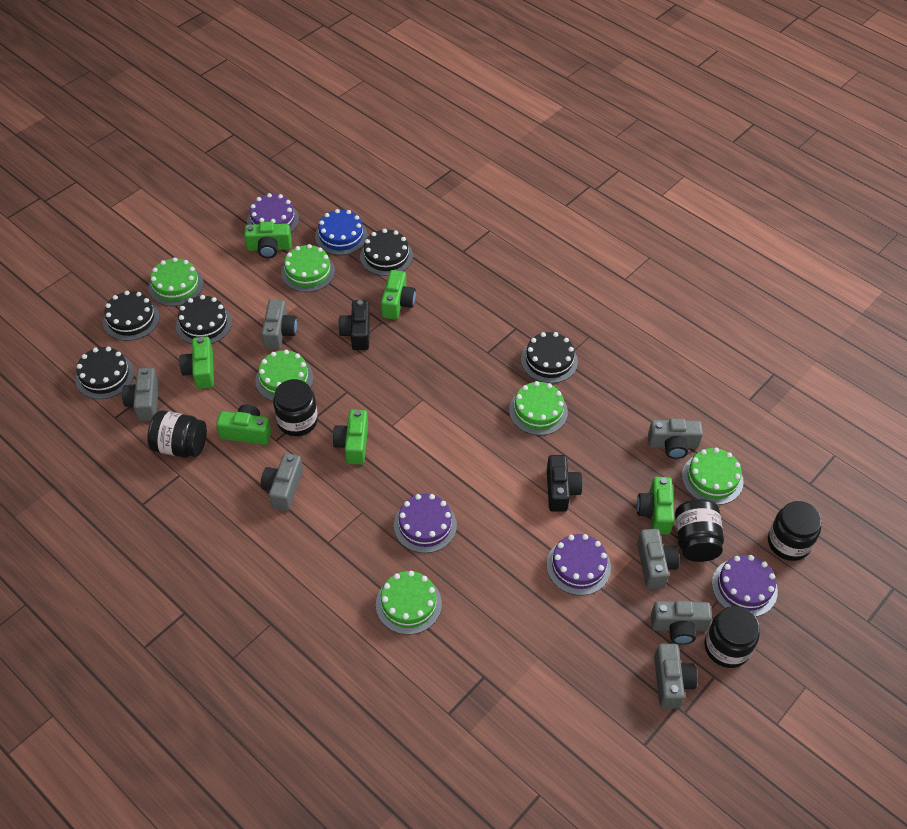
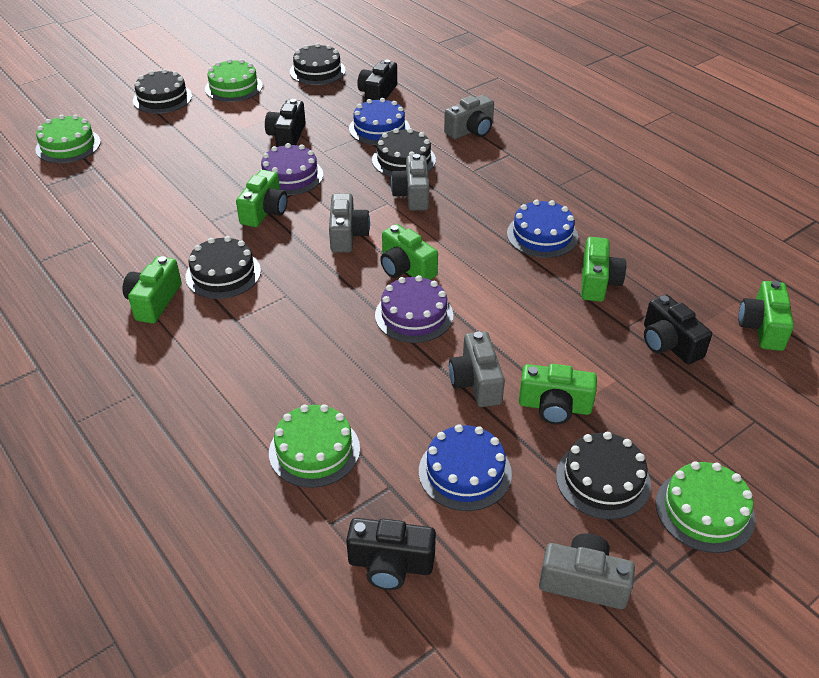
black camera: [338,300,370,350] [547,455,583,512] = 2 -> [265,99,306,147] [346,518,436,590] [357,59,397,102] [644,294,712,365] = 4
black jar: [147,410,207,458] [273,379,318,436] [675,499,724,562] [705,606,760,668] [768,501,822,561] = 5 -> none = 0
blue cake: [315,209,368,255] = 1 -> [349,98,410,145] [419,424,512,511] [507,200,578,258] = 3
green cake: [148,257,204,306] [255,350,313,401] [281,244,335,292] [376,571,442,635] [509,381,568,436] [682,448,744,505] = 6 -> [35,115,101,163] [205,59,263,102] [269,404,360,488] [656,461,755,553] = 4
grey camera: [122,368,159,421] [261,299,297,350] [261,453,303,511] [637,529,679,589] [648,419,703,459] [651,601,712,645] [654,644,697,709] = 7 -> [329,193,370,253] [391,154,429,211] [444,95,494,139] [449,331,505,407] [539,533,635,609] = 5
purple cake: [247,193,299,232] [394,494,457,553] [547,534,611,595] [712,555,778,617] = 4 -> [261,143,323,195] [375,275,453,343] = 2

